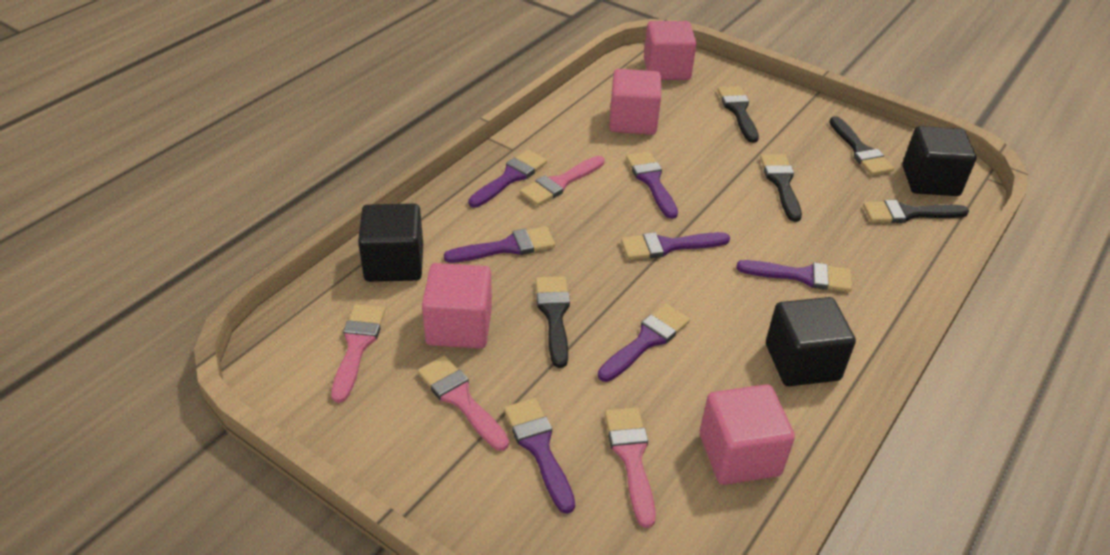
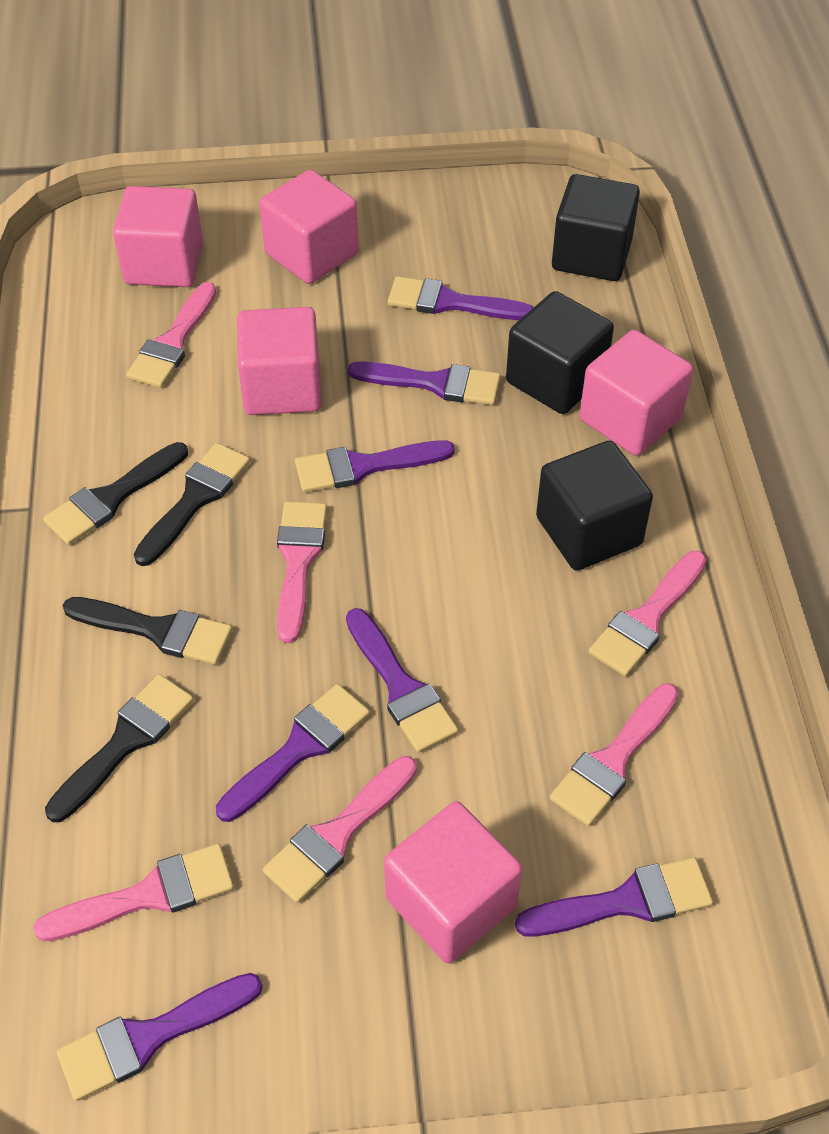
black brush: [536,276,570,368] [718,86,759,143] [760,154,802,222] [829,116,894,175] [863,200,969,223] = 5 -> [43,442,188,545] [45,674,194,822] [63,597,232,665] [134,443,250,566] = 4
pink brush: [331,304,385,403] [418,356,509,451] [520,156,605,206] [605,407,656,528] = 4 -> [33,844,234,942] [126,282,216,388] [263,756,417,903] [277,501,327,643] [550,683,679,826] [589,551,707,676] = 6
pink cube: [422,263,492,349] [609,69,661,135] [644,21,697,80] [700,384,795,485] = 4 -> [113,186,203,287] [237,307,321,415] [259,170,358,284] [384,801,522,963] [579,330,693,456] = 5

